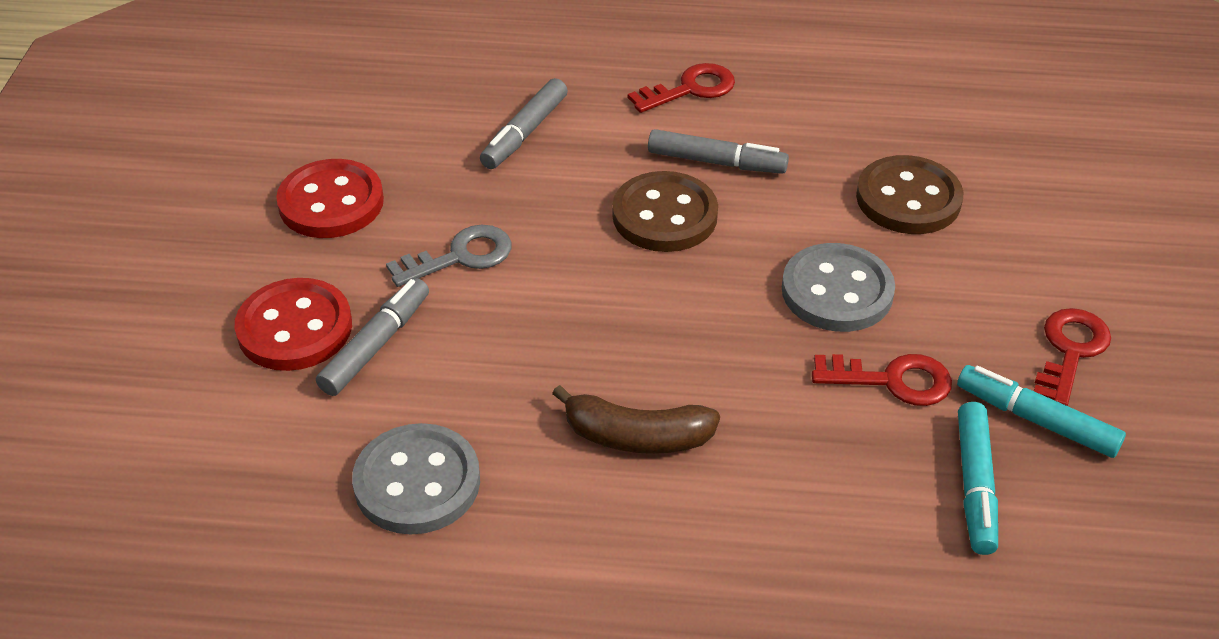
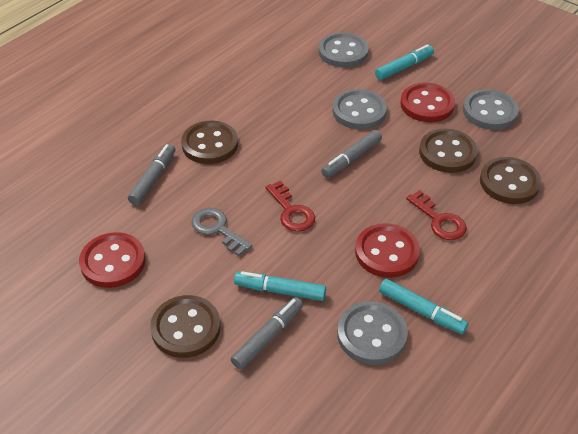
brown banana: [552,385,720,454] = 1 -> none = 0
brown button: [612,171,718,252] [856,155,963,234] = 2 -> [150,295,221,358] [181,121,238,164] [419,129,478,173] [480,157,541,204] = 4
grey button: [352,423,480,534] [782,243,895,332] = 2 -> [319,32,369,68] [333,89,387,130] [337,301,408,365] [463,89,519,130] = 4
red button: [234,278,352,371] [276,159,384,238] = 2 -> [79,232,146,288] [355,223,420,278] [401,83,455,122] = 3
red key: [628,63,735,113] [812,354,952,406] [1034,308,1111,406] = 3 -> [265,181,315,232] [406,190,467,240] = 2
turquoise marker: [957,365,1126,458] [958,402,998,555] = 2 -> [234,271,326,301] [375,44,434,80] [379,279,468,334] = 3

